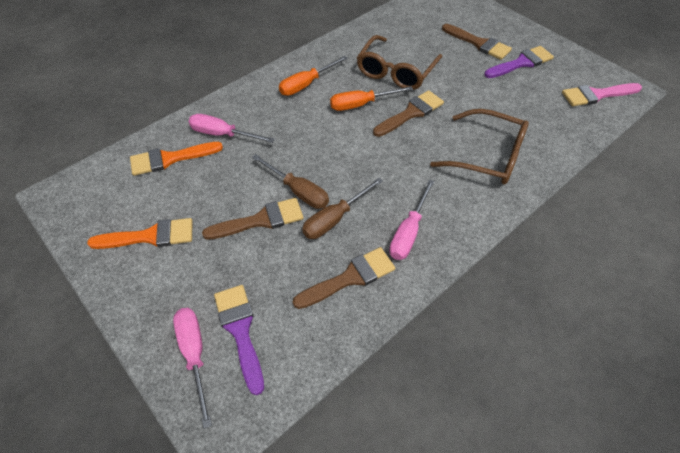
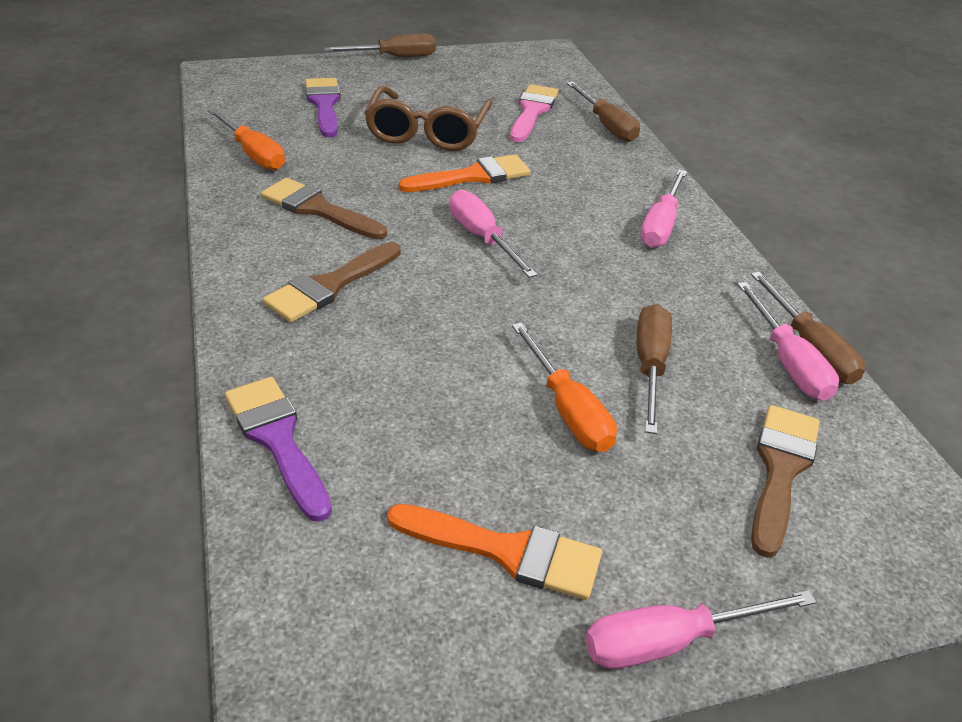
brown brush: [202,198,304,240] [293,247,395,309] [373,90,444,137] [442,24,512,60] = 4 -> [261,178,387,239] [263,242,401,322] [751,405,820,558] = 3
brown glasses: [357,35,442,90] [430,109,529,184] = 2 -> [364,86,493,151] = 1
brown screwdriver: [252,154,329,209] [302,178,383,239] = 2 -> [324,34,436,57] [567,82,640,142] [637,304,672,434] [751,272,865,385] = 4
pink screwdriver: [173,308,212,429] [189,114,275,143] [389,179,435,260] = 3 -> [450,189,538,278] [585,590,816,669] [640,170,687,248] [737,282,839,401] = 4

